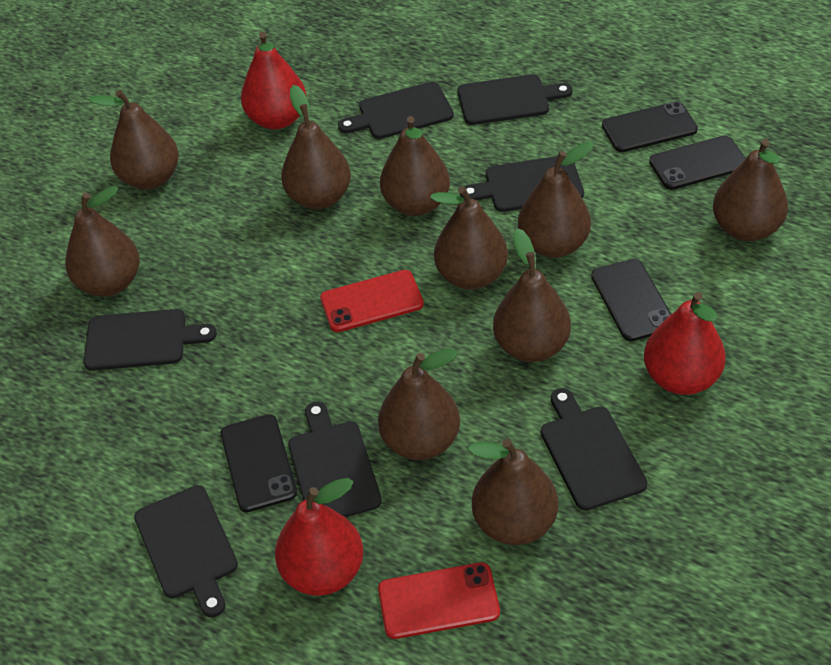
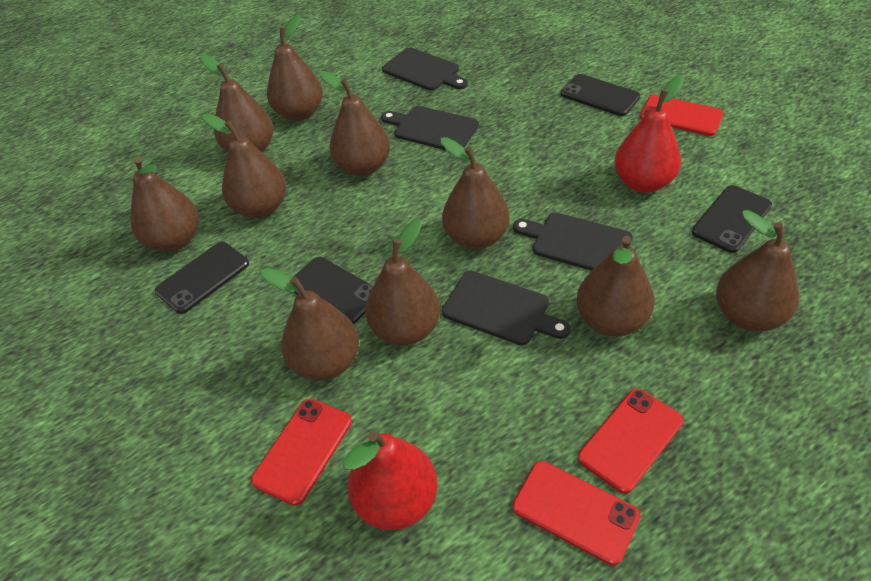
black cutting board: [84,309,217,371] [134,485,238,617] [288,402,382,517] [338,82,454,139] [458,74,573,125] [460,156,584,212] [541,388,648,511] = 7 -> [381,106,479,150] [382,47,468,91] [442,271,571,345] [513,212,632,271] = 4
red pear: [241,32,307,129] [275,478,363,596] [644,292,726,395] = 3 -> [343,431,437,530] [614,75,684,193] = 2
red phone: [320,270,424,332] [378,562,500,639] = 2 -> [251,398,352,506] [512,461,641,565] [578,388,684,494] [640,95,724,136] = 4

